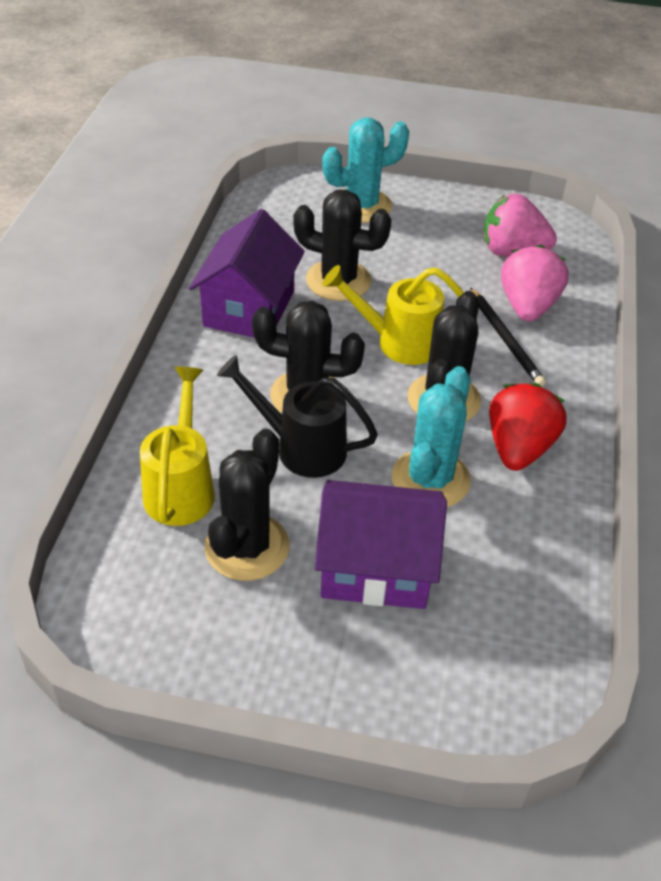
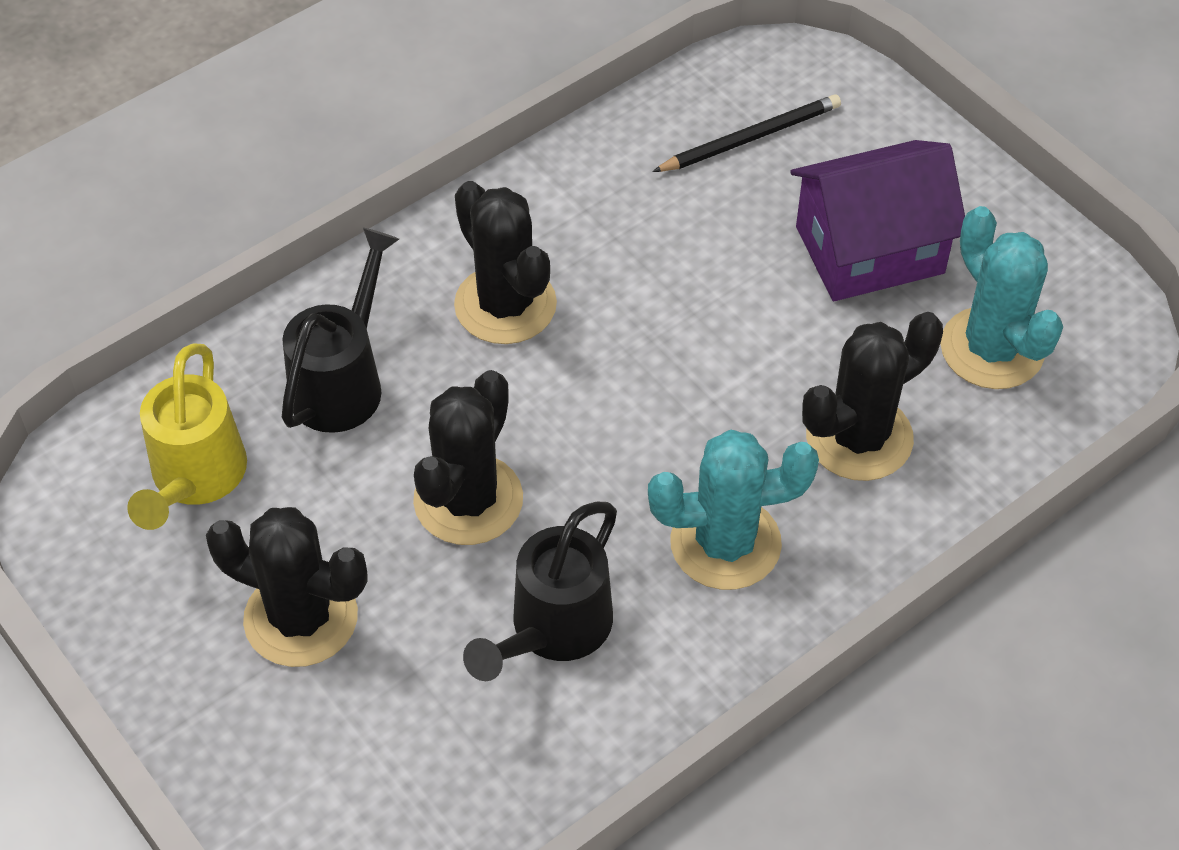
black watering can: [217,355,378,478] = 1 -> [282,228,399,433] [463,502,617,681] = 2
pink strawberry: [484,194,557,256] [501,245,569,322] = 2 -> none = 0
purple house: [189,209,305,337] [315,480,447,609] = 2 -> [791,140,965,301] = 1
red strawberry: [489,383,566,471] = 1 -> none = 0
yellow watering can: [140,367,215,526] [322,265,464,365] = 2 -> [127,343,247,530] = 1

